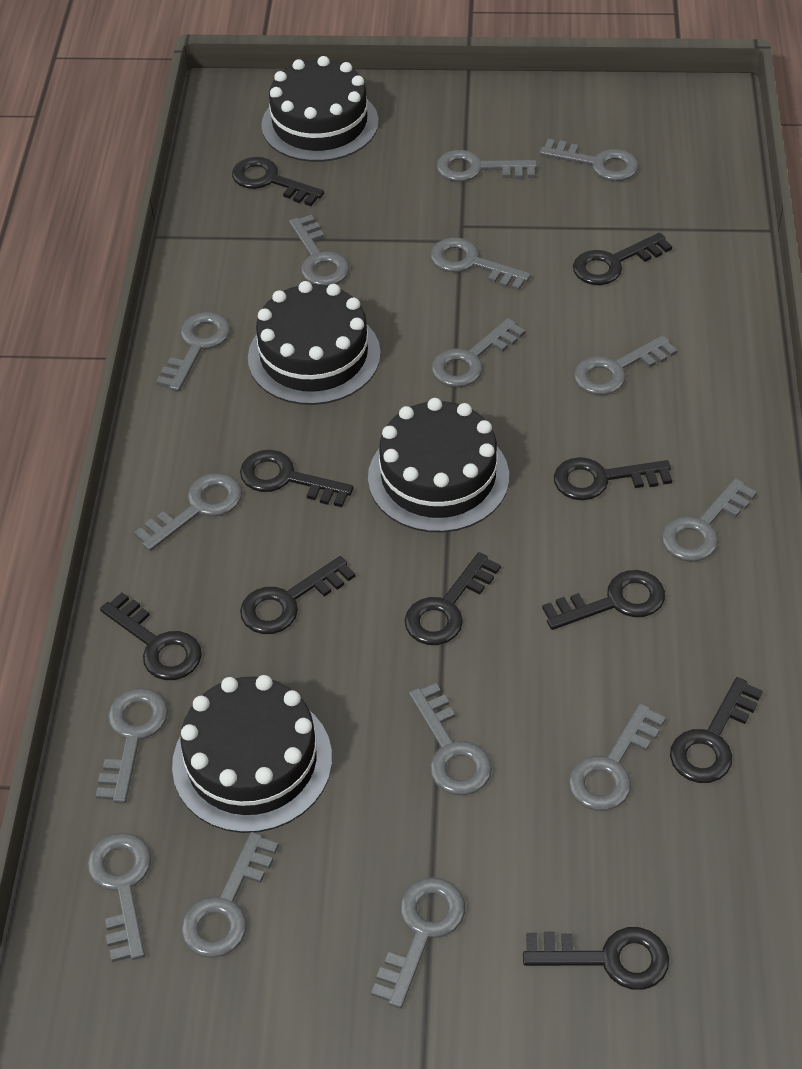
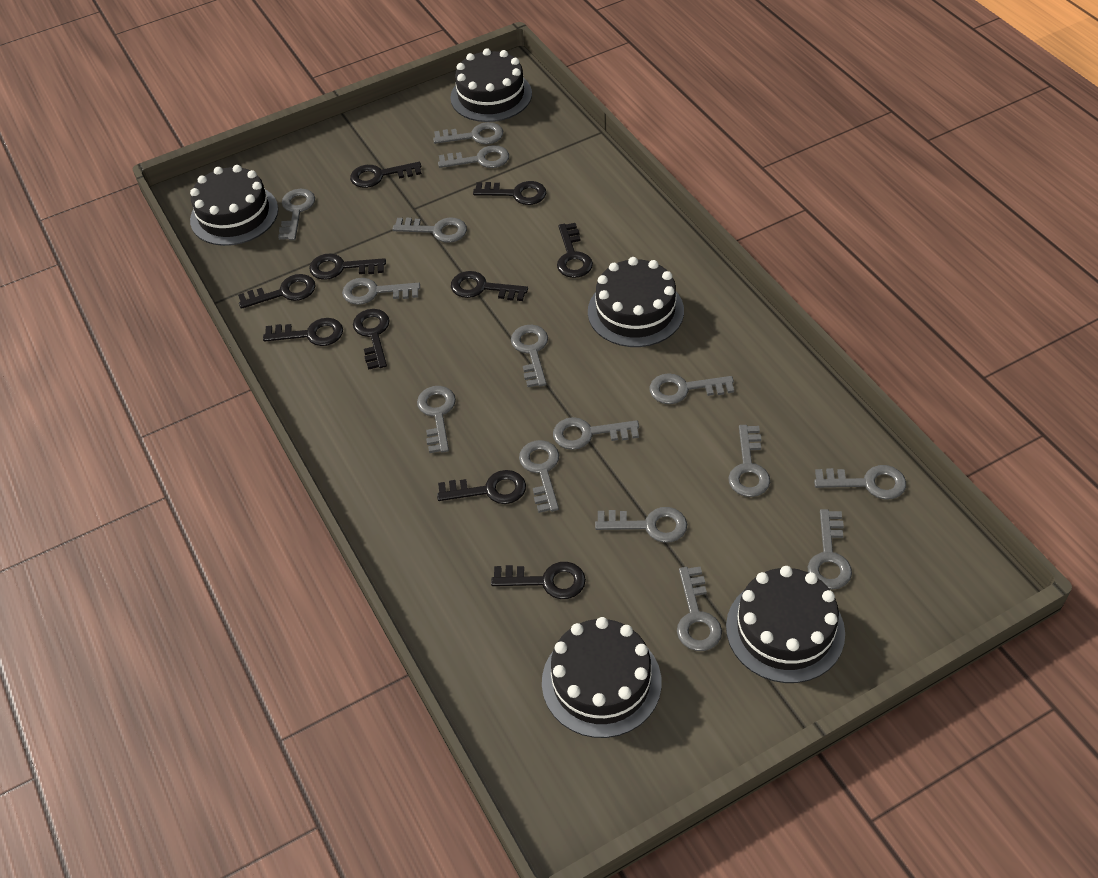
black cake: [172,675,332,833] [248,281,381,405] [261,56,379,162] [368,398,509,532] = 4 -> [190,165,278,246] [450,48,532,122] [542,617,662,738] [588,257,684,347] [726,566,845,683] = 5

